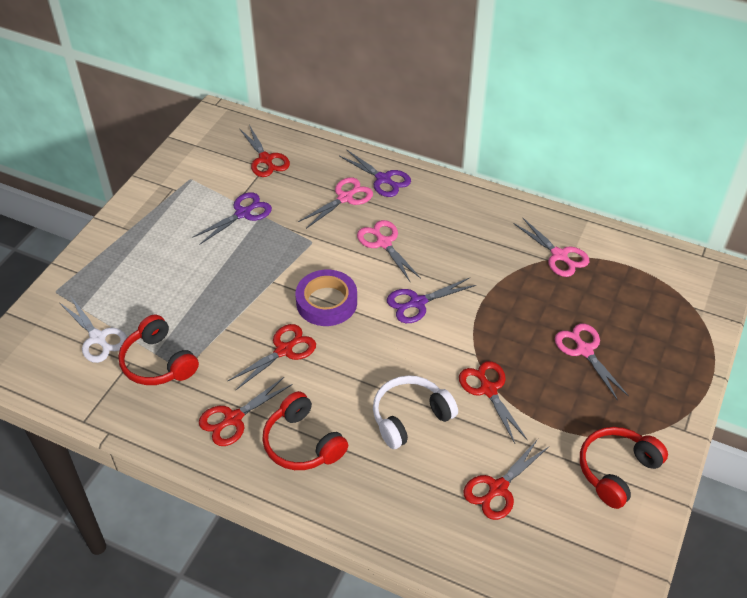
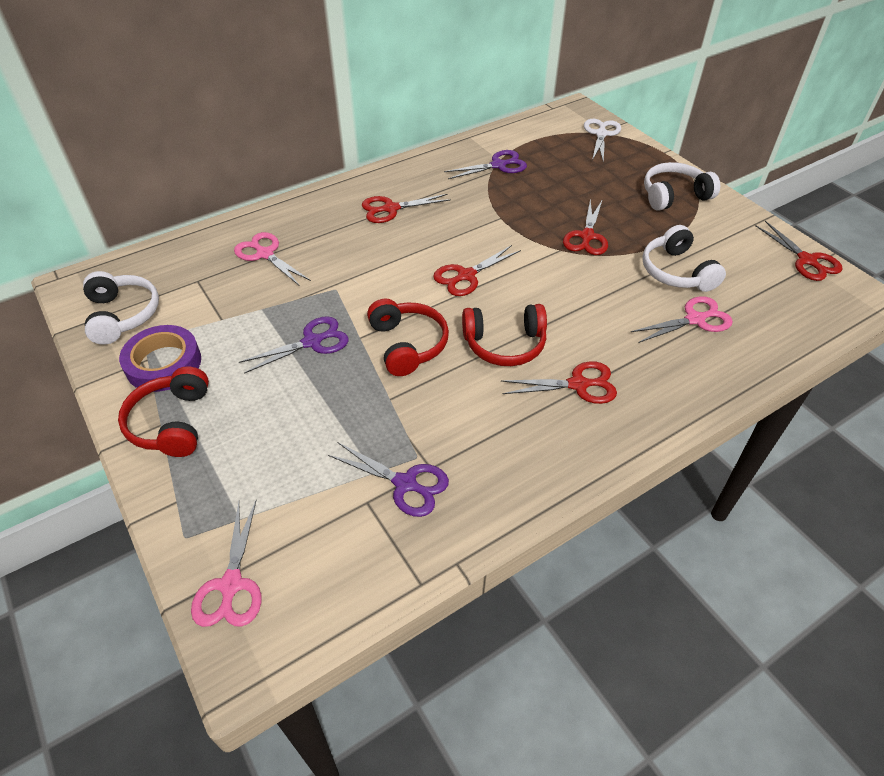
pink scissors: [298,177,373,229] [357,220,421,283] [514,217,589,277] [555,323,629,401] = 4 -> [191,499,261,627] [234,232,311,286] [631,296,733,343] = 3
white headphones: [373,375,458,449] = 1 -> [83,271,159,345] [642,225,726,292] [644,162,720,211] = 3

